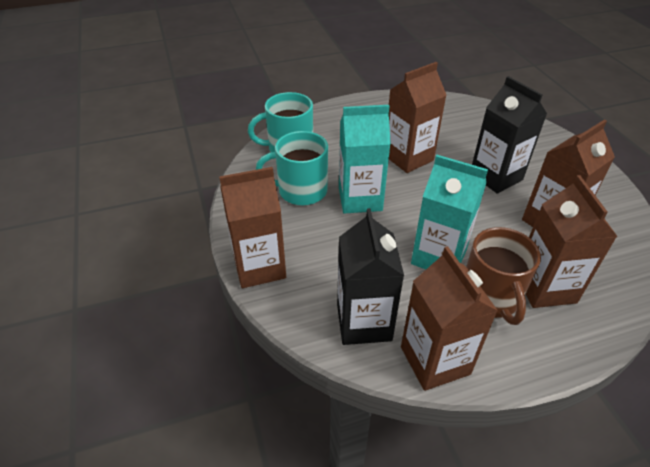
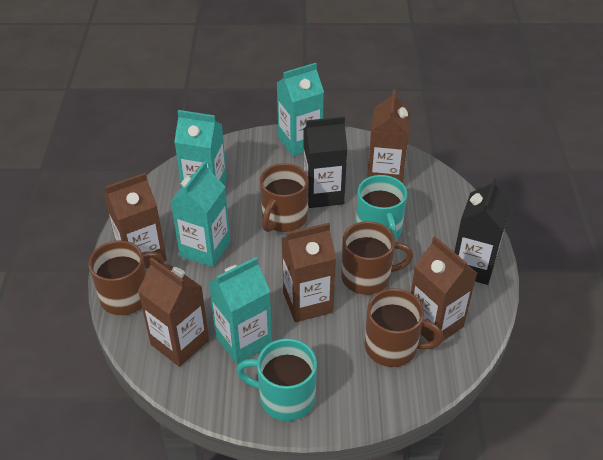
brown mug: [466,227,541,325] = 1 -> [89,241,164,315] [260,163,309,232] [341,221,413,295] [365,288,443,367] = 4
turquoise carton: [339,105,391,214] [411,155,488,269] = 2 -> [170,161,230,267] [174,110,227,187] [208,257,272,364] [277,63,324,157] = 4

